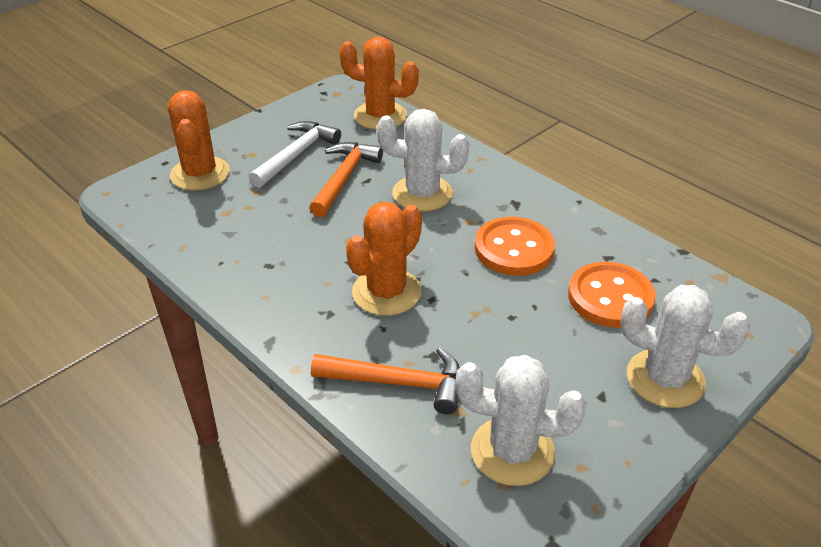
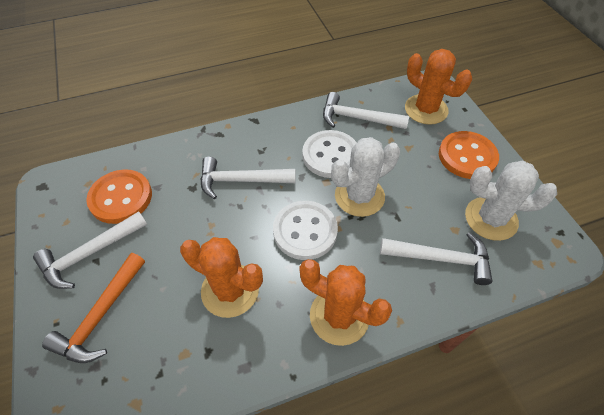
orange hammer: [309,142,383,217] [311,347,460,414] = 2 -> [42,253,145,363] = 1
white button: none = 0 -> [273,201,338,260] [302,130,357,178] = 2
white cactus: [377,109,469,212] [455,355,586,486] [620,285,750,408] = 3 -> [331,137,400,217] [465,160,557,241] = 2
white hammer: [249,121,341,188] = 1 -> [33,211,147,289] [200,157,295,199] [323,92,409,129] [380,232,492,285] = 4

